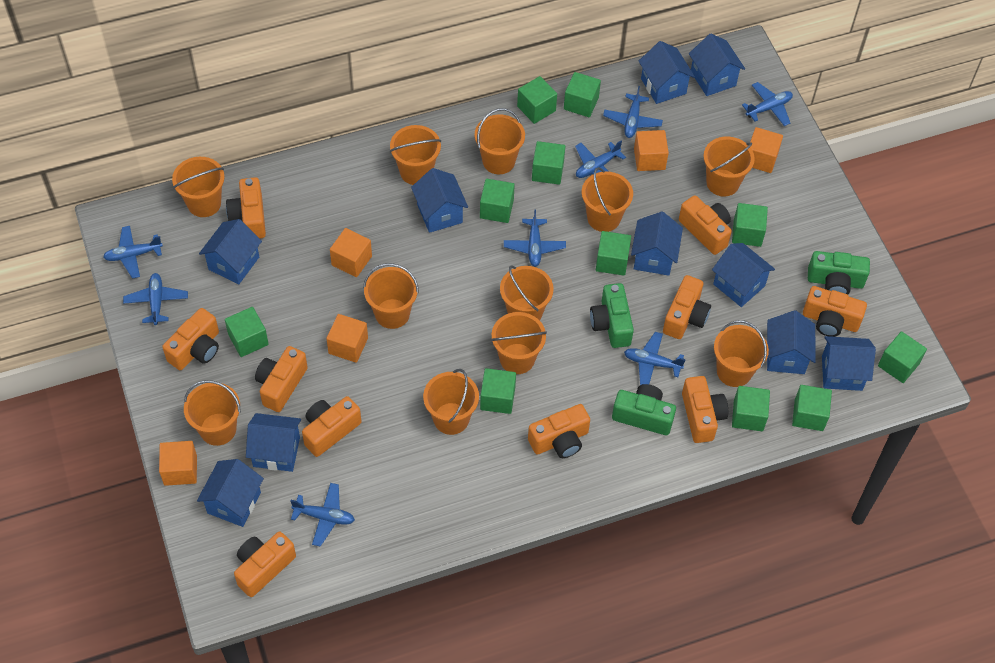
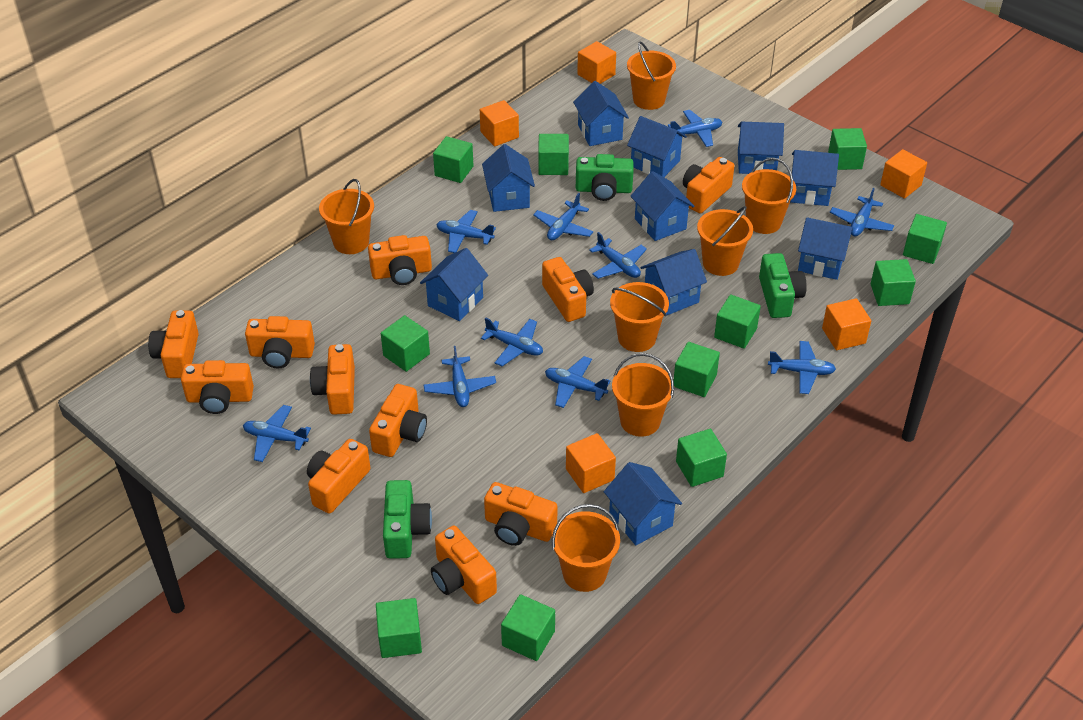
blue plane: [103,226,163,279] [123,273,188,325] [291,483,355,547] [504,210,566,267] [575,141,626,178] [603,86,663,138] [624,332,686,385] [742,82,793,126] = 8 -> [243,405,311,462] [424,346,496,407] [436,210,496,253] [481,318,543,366] [533,193,594,240] [545,356,610,408] [589,232,647,279] [668,110,722,147] [768,341,836,394] [830,188,894,236] = 10
orange bucket: [172,157,225,217] [184,380,241,446] [363,263,419,329] [390,125,441,185] [423,369,479,435] [475,108,525,174] [491,312,547,374] [500,266,554,321] [582,167,633,232] [703,137,755,197] [714,320,769,387] = 11 -> [319,179,374,254] [552,504,620,592] [610,282,669,352] [612,353,674,437] [627,41,676,110] [697,206,753,276] [742,158,796,234] = 7
orange camera: [162,308,219,370] [226,177,266,238] [234,532,296,597] [255,346,308,412] [302,396,361,457] [528,404,590,458] [663,275,711,339] [679,195,732,255] [682,376,728,443] [803,286,867,337] = 10 -> [148,310,199,378] [181,360,254,414] [245,316,315,368] [307,439,370,514] [310,344,355,415] [368,235,432,285] [369,384,427,457] [431,526,497,604] [484,482,557,546] [542,257,594,322] [683,157,734,213] = 11

